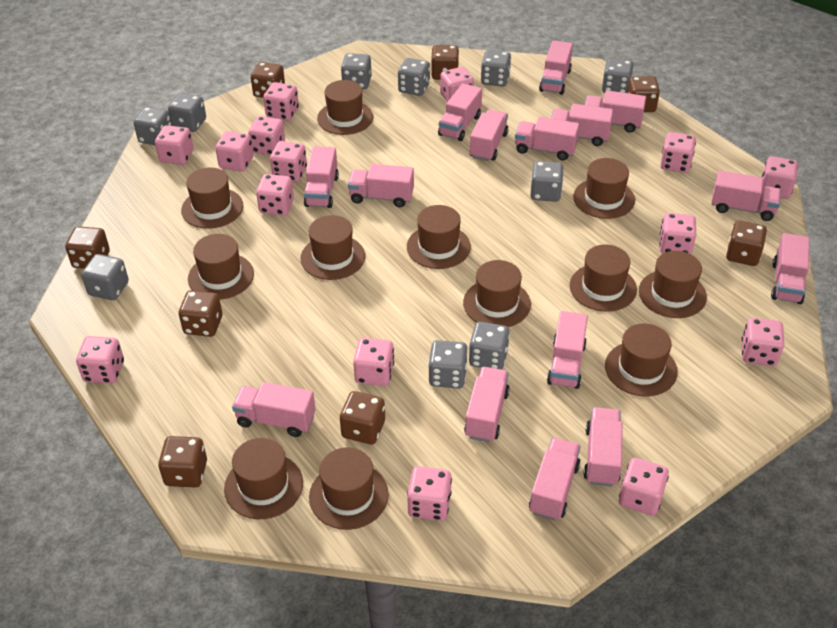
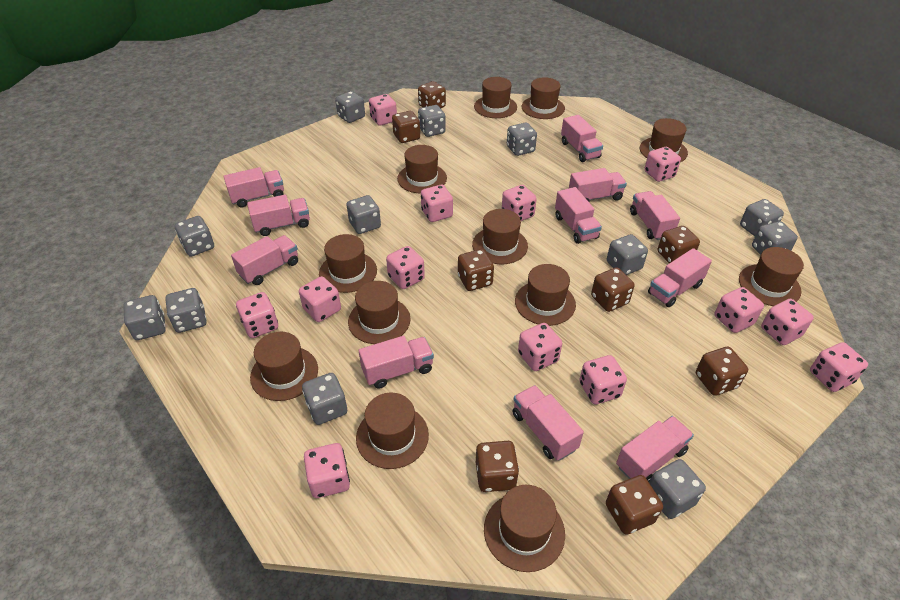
grey dice: [81,254,129,300] [134,107,172,145] [168,93,206,132] [341,53,372,89] [398,58,430,96] [428,340,468,389] [469,322,510,370] [481,50,511,87] [530,161,564,202] [602,58,634,93] = 10 -> [124,295,166,340] [165,288,206,333] [175,216,214,257] [302,373,347,425] [335,91,365,123] [346,195,381,234] [418,105,446,137] [507,123,537,156] [607,234,648,275] [649,459,706,519] [740,199,784,236] [752,221,798,255] = 12
pink dice: [76,336,124,384] [155,125,193,165] [215,131,254,172] [248,116,285,155] [256,174,294,216] [263,82,299,121] [270,141,307,182] [353,338,394,386] [407,466,452,521] [440,67,474,102] [619,458,669,516] [660,132,696,173] [660,213,696,254] [741,318,785,366] [762,156,798,199] = 15 -> [236,292,278,338] [299,276,341,322] [304,443,350,498] [369,94,397,126] [386,246,425,289] [421,185,453,222] [502,185,537,221] [518,323,562,371] [579,355,627,404] [644,147,681,182] [714,287,764,333] [761,299,814,345] [810,342,868,392] = 13
pink truck: [232,382,316,437] [304,146,339,208] [348,164,414,207] [438,83,482,141] [464,367,510,442] [470,110,508,161] [515,117,580,160] [529,438,581,521] [539,40,573,95] [547,311,588,389] [551,104,613,146] [583,407,623,487] [585,90,646,133] [712,170,781,221] [771,233,809,304] = 15 -> [223,167,284,208] [231,235,298,285] [247,195,310,236] [359,336,434,389] [512,385,584,461] [555,187,602,244] [561,115,603,162] [569,168,627,202] [616,416,694,482] [630,191,680,240] [648,248,712,307] = 11

